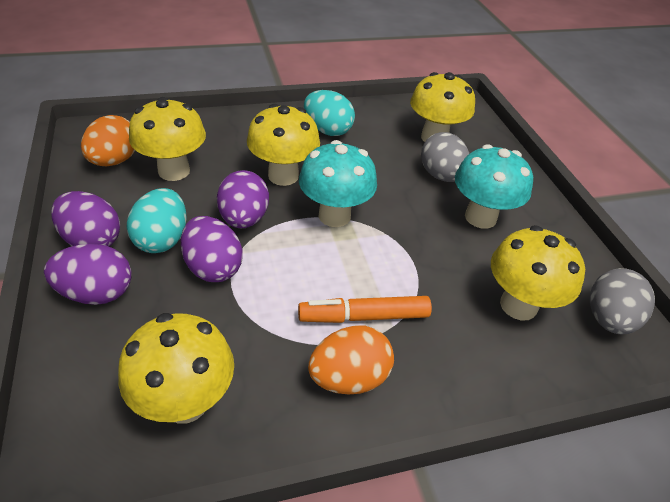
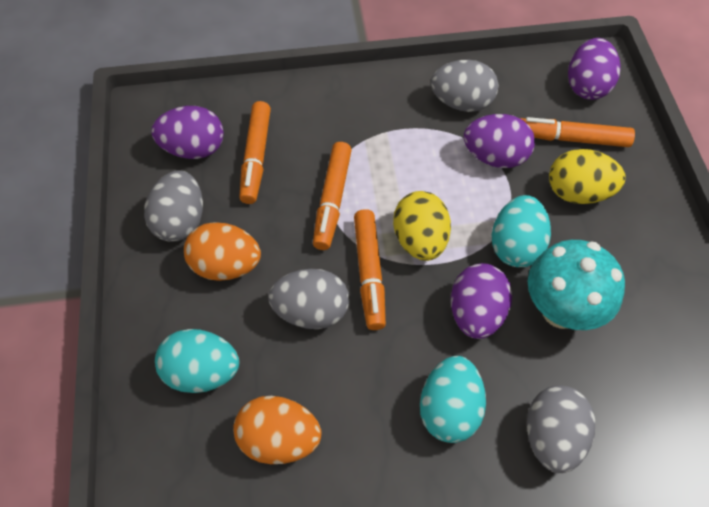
grey egg: [421,132,469,182] [590,268,655,335] = 2 -> [144,171,203,242] [268,269,349,329] [431,60,499,112] [527,386,595,474] = 4
orange marker: [298,296,432,323] = 1 -> [239,101,271,204] [313,142,352,250] [354,209,386,330] [520,117,635,147] = 4
turquoise egg: [127,188,187,253] [304,90,355,136] = 2 -> [155,329,239,393] [420,356,486,443] [492,195,551,267] = 3
turquoise mushroom: [299,140,377,227] [455,144,533,229] = 2 -> [528,240,625,330] = 1
yellow egg: none = 0 -> [393,191,451,261] [549,149,625,204] = 2
yellow mushroom: [118,313,234,424] [129,97,206,181] [247,104,320,186] [410,72,475,142] [491,225,585,320] = 5 -> none = 0

